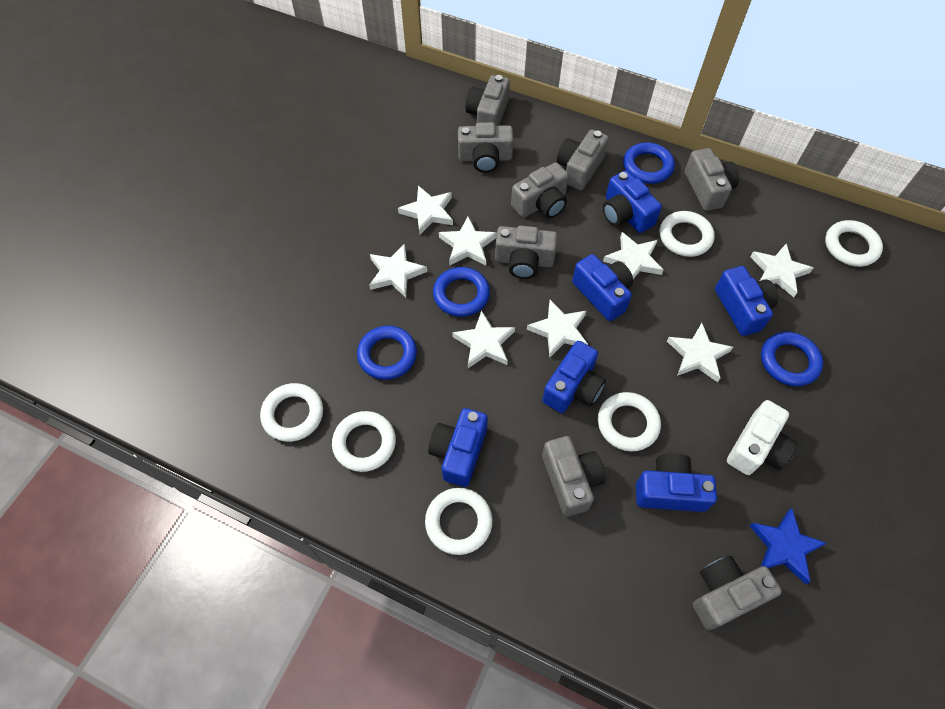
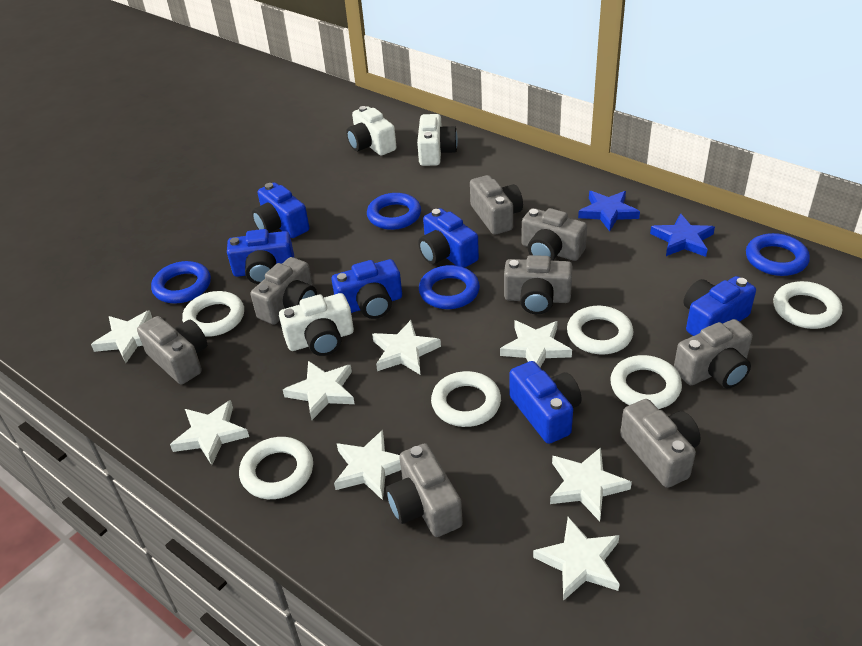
blue star: [749,508,827,584] = 1 -> [578,191,640,231] [650,213,715,257] = 2
white camera: [727,400,798,475] = 1 -> [279,293,354,356] [346,106,396,156] [417,114,458,166] = 3

